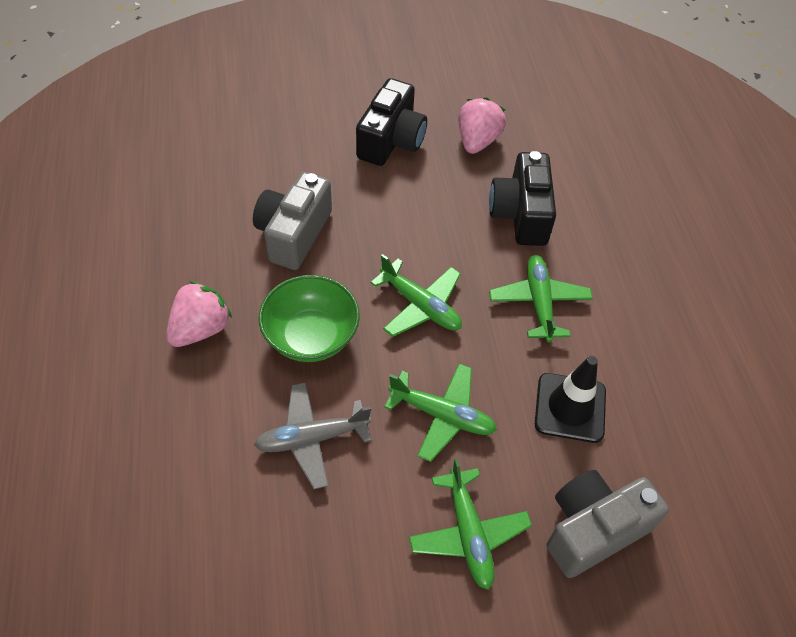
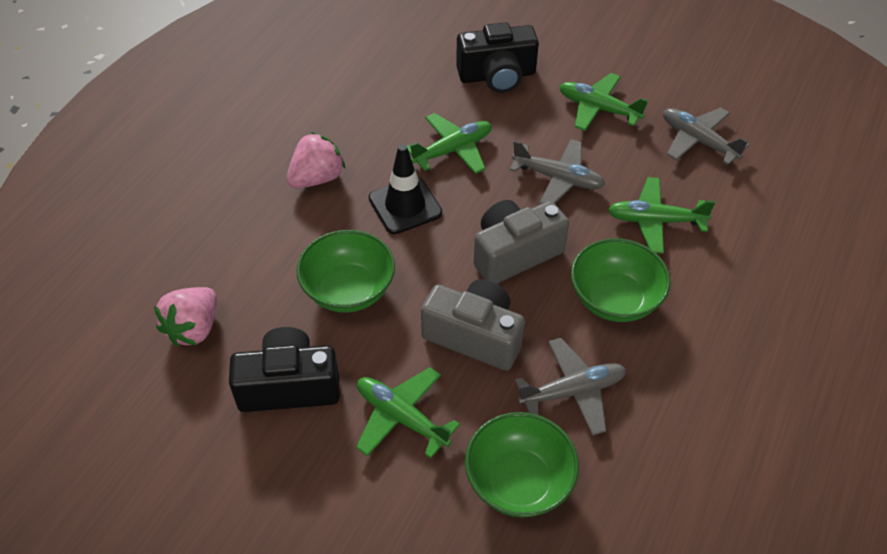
green bowl: [259,275,360,362] = 1 -> [297,230,395,313] [465,412,579,518] [571,238,671,322] = 3
grey plane: [254,382,372,489] = 1 -> [510,139,605,204] [515,338,626,436] [663,107,750,165] = 3

